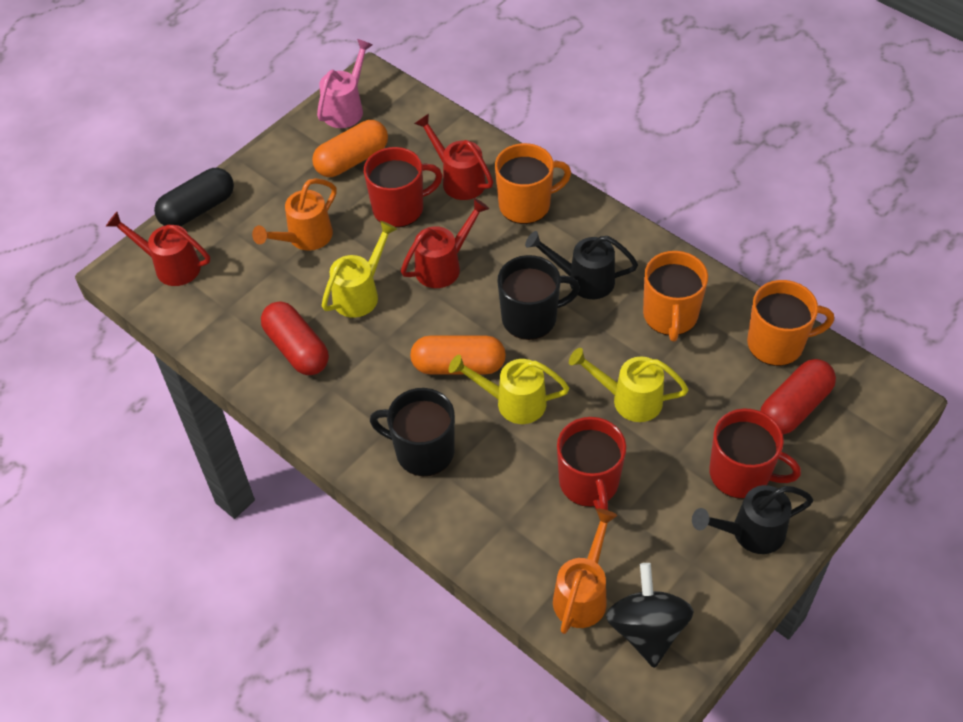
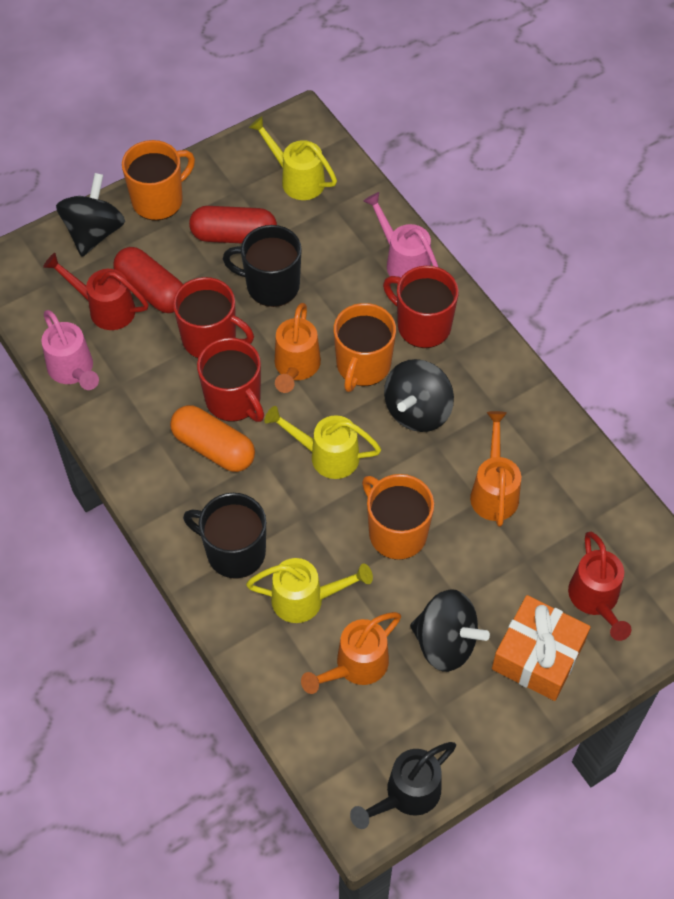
black capsule: [154,168,234,226] = 1 -> none = 0
black spinning top: [606,563,694,668] = 1 -> [56,173,125,256] [384,359,454,432] [410,589,490,672] = 3
black watering can: [525,231,638,299] [692,485,813,554] = 2 -> [350,742,456,829] = 1
orange capsule: [312,120,388,177] [410,336,506,374] = 2 -> [170,405,255,472] = 1
orange gift: none = 0 -> [492,595,591,701] = 1
orange watering can: [252,178,337,251] [553,508,617,634] = 2 -> [275,303,321,393] [301,612,401,694] [470,411,521,527] = 3
pink watering can: [317,39,373,128] = 1 -> [41,310,99,390] [363,192,438,277] = 2
red watering can: [106,212,210,286] [401,198,489,288] [414,114,493,200] = 3 -> [43,253,149,330] [568,532,632,641] = 2

